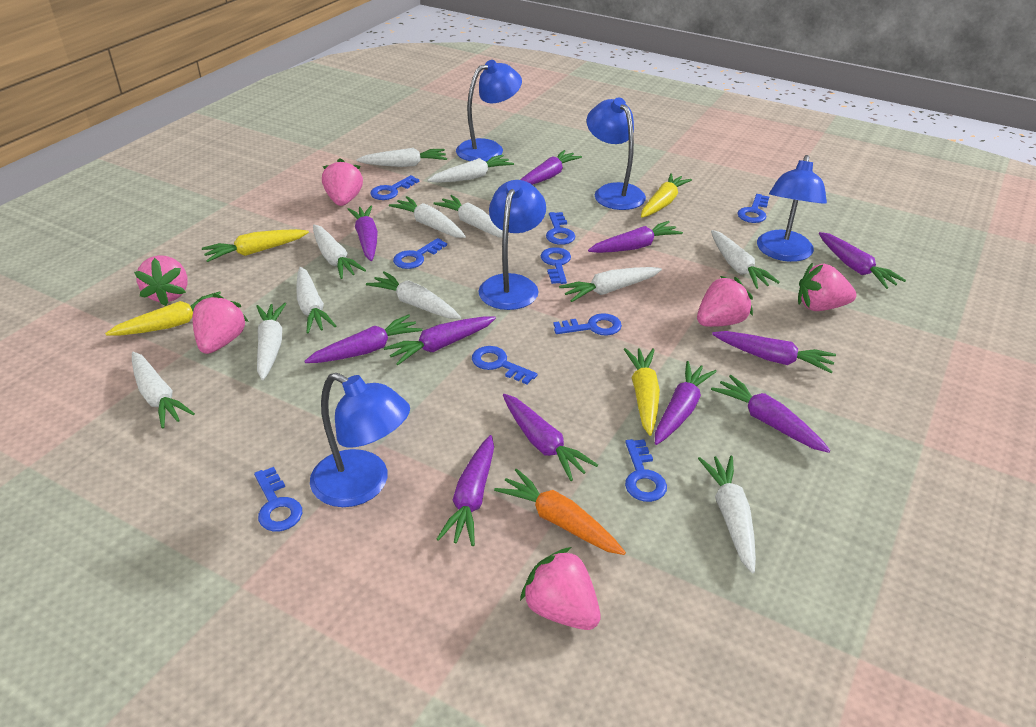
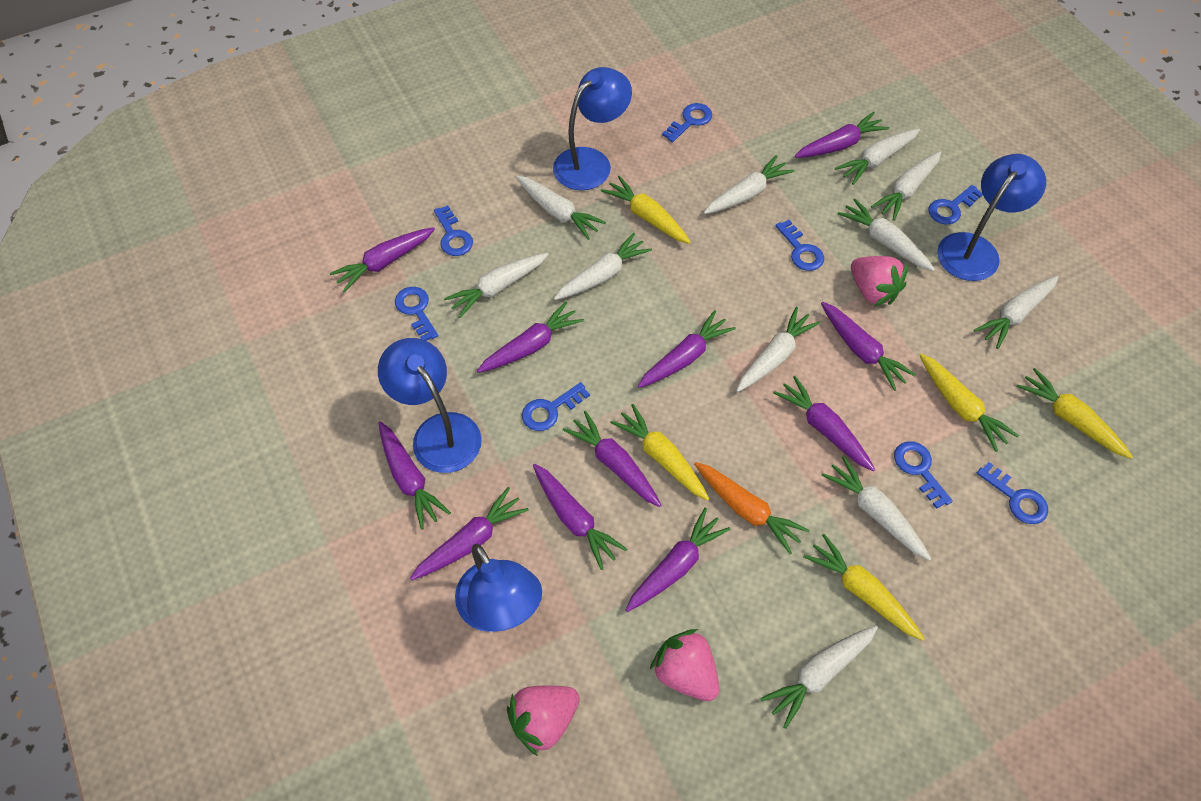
blue key: [254,467,302,532] [370,175,419,200] [393,238,447,269] [472,346,538,384] [541,247,571,284] [546,212,575,245] [553,313,622,336] [625,439,667,502] [737,194,769,223] = 9 -> [395,287,438,341] [434,205,473,256] [522,382,590,431] [662,103,712,142] [776,220,824,271] [894,442,953,509] [929,185,983,224] [977,462,1048,524] = 8
blue lamp: [310,373,410,507] [456,60,522,162] [478,180,546,310] [587,98,646,210] [757,155,827,262] = 5 -> [378,338,482,473] [455,544,542,632] [553,67,632,190] [937,154,1046,281] = 4
pink strawberry: [134,255,188,306] [192,294,249,354] [322,158,363,206] [520,547,601,630] [697,276,753,327] [798,263,856,311] = 6 -> [507,685,580,756] [650,629,719,701] [851,256,908,307] = 3
white carrot: [132,352,195,429] [256,303,286,380] [296,267,336,334] [313,224,366,279] [356,148,447,167] [366,271,461,319] [389,196,466,238] [427,155,514,183] [433,195,509,238] [559,267,662,302] [698,456,756,573] [711,230,780,289] = 12 -> [444,253,549,318] [516,175,606,240] [554,233,652,300] [703,155,794,214] [736,307,821,392] [760,626,878,729] [822,456,931,561] [835,129,920,185] [838,199,935,271] [871,151,941,221] [974,276,1059,349] = 11
yellow carrot: [105,291,221,336] [202,229,309,262] [624,348,660,436] [641,173,692,218] = 4 -> [601,176,691,244] [610,404,709,501] [803,534,925,641] [920,354,1019,452] [1017,368,1133,459] = 5

